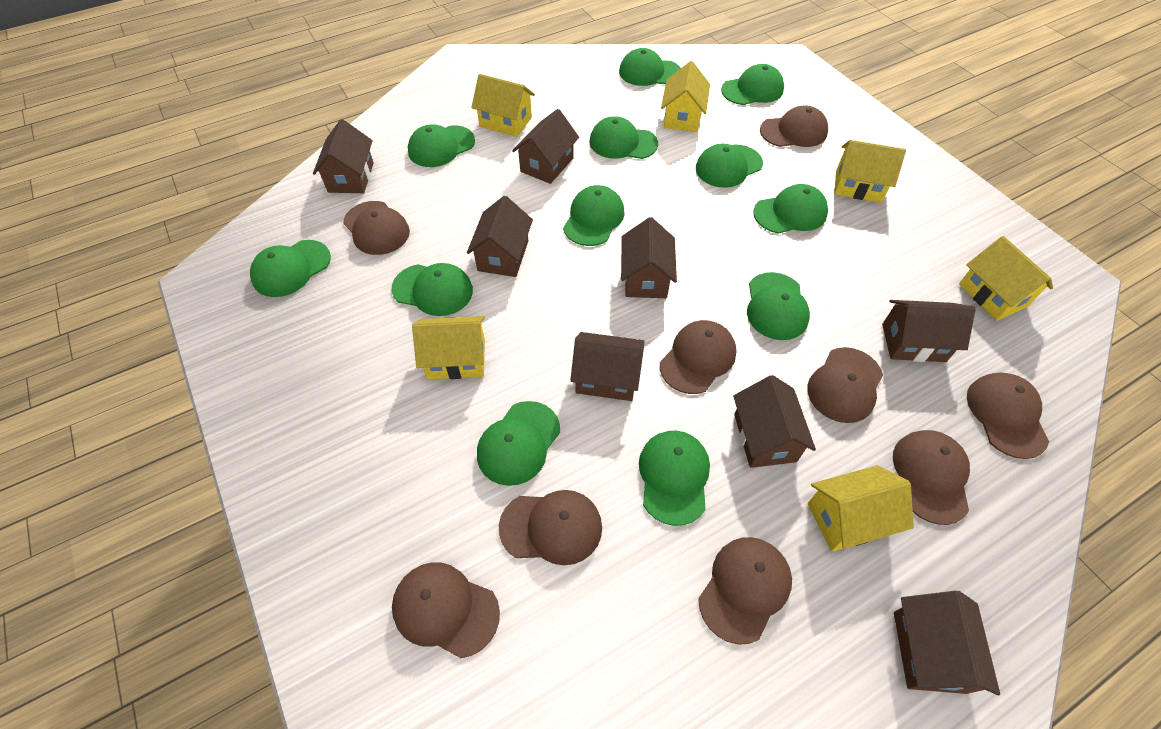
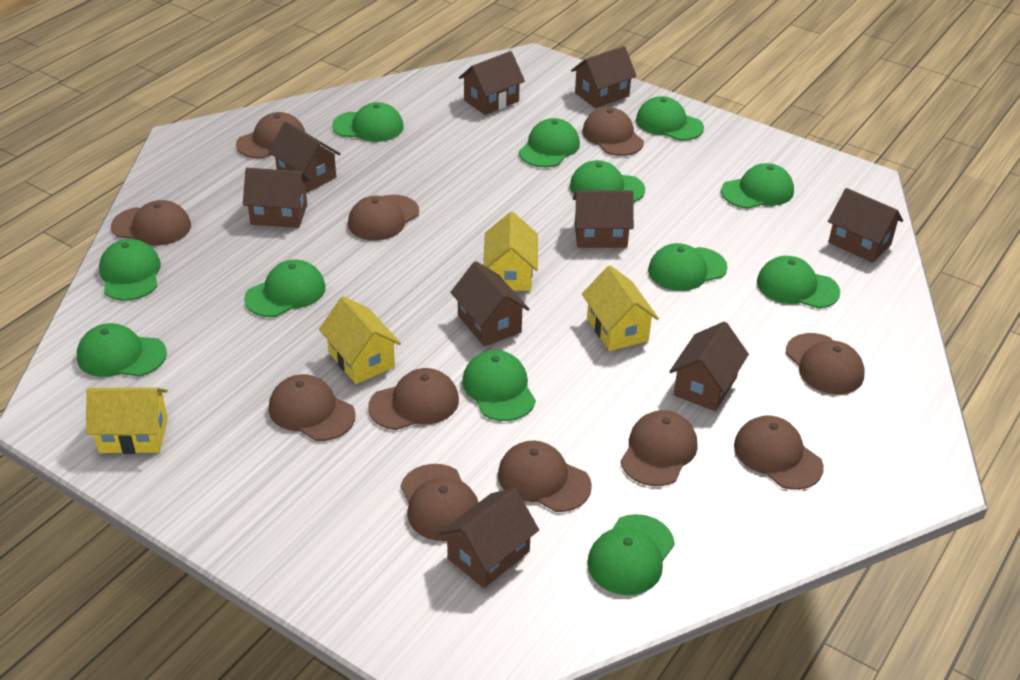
brown cap: [343,201,410,255] [392,562,500,658] [499,490,602,565] [660,320,737,394] [698,537,792,645] [760,105,828,147] [807,347,883,423] [893,430,970,525] [967,372,1049,459] = 9 -> [111,200,191,246] [236,112,305,158] [269,374,355,441] [348,195,419,240] [368,368,459,430] [400,464,479,541] [498,440,592,512] [582,107,644,156] [620,410,698,486] [734,416,824,490] [786,333,865,394] = 11
brown house: [313,119,374,193] [467,196,533,277] [512,109,579,184] [570,332,645,401] [621,217,677,298] [733,375,816,468] [882,300,976,362] [894,591,1000,695] = 8 -> [243,168,309,228] [268,121,341,193] [439,488,539,588] [450,261,530,346] [459,51,525,115] [571,46,637,108] [573,190,634,248] [669,322,749,411] [828,188,903,263] = 9
yellow house: [412,316,485,379] [471,74,535,137] [661,61,710,132] [808,465,914,551] [834,140,906,203] [959,236,1053,321] = 6 -> [86,387,168,454] [319,296,401,384] [483,212,538,291] [582,265,659,351] = 4

